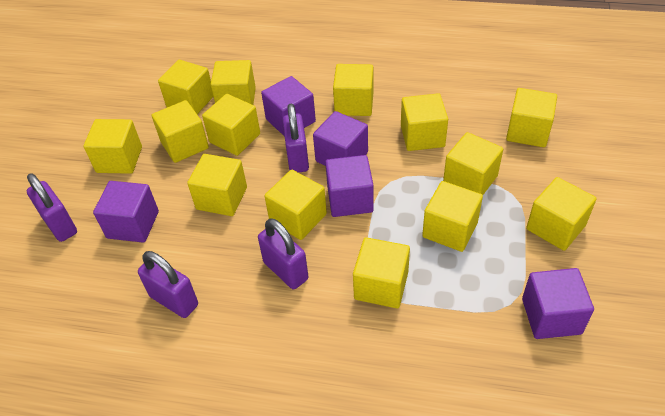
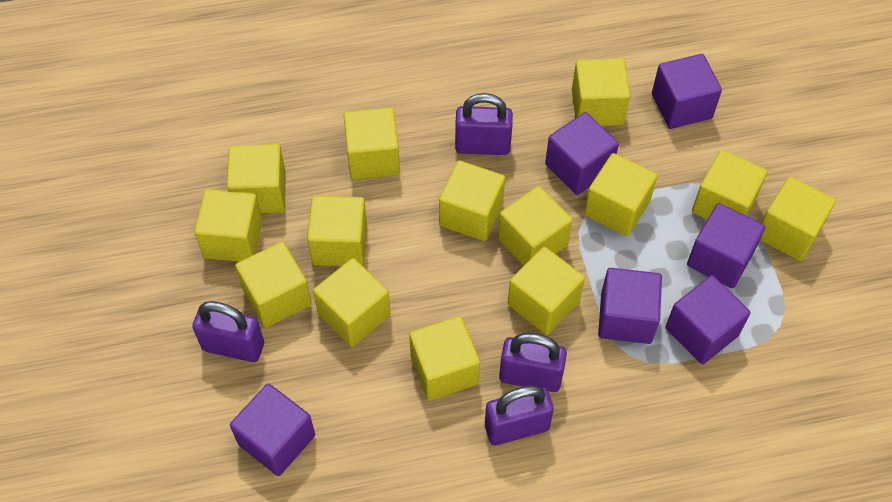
purple cube: [93,181,159,243] [261,76,316,136] [313,111,368,166] [325,155,374,217] [522,268,594,339] = 5 -> [230,383,315,476] [545,112,619,195] [598,268,662,344] [652,54,722,129] [666,275,750,364] [687,203,765,288] = 6

